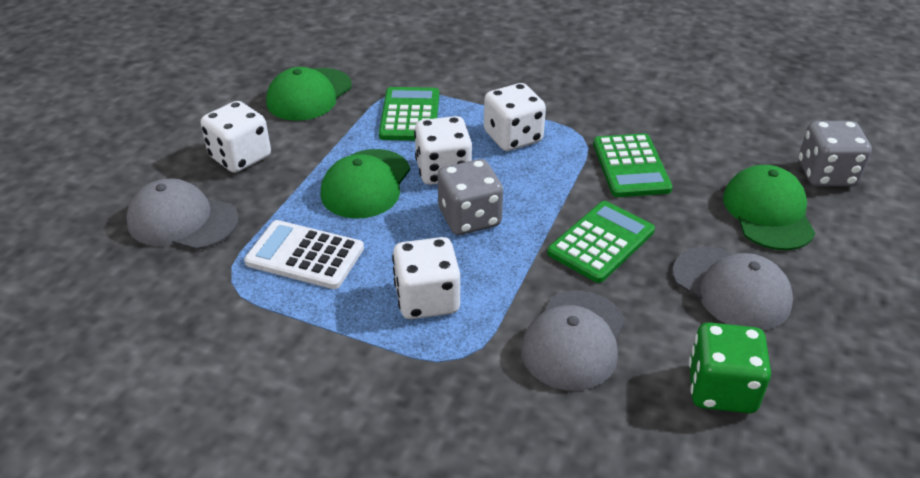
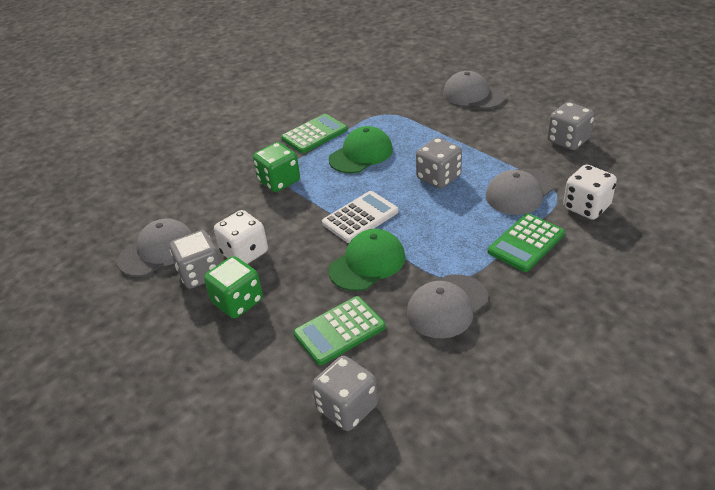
green cap: [266,67,352,121] [320,149,410,219] [723,165,815,251] = 3 -> [328,229,405,291] [329,126,393,173] = 2
green dice: [689,322,771,413] = 1 -> [204,256,263,319] [253,142,300,192] = 2
grey cap: [126,178,239,250] [521,291,625,391] [672,246,793,330] = 3 -> [117,218,192,277] [407,274,488,339] [443,71,506,109] [486,168,555,215] = 4
grey dice: [438,159,503,235] [799,121,872,187] = 2 -> [170,230,220,289] [312,356,378,431] [416,138,462,188] [547,102,595,150] = 4
white dice: [201,101,271,173] [392,237,460,319] [414,116,472,185] [484,83,546,151] = 4 -> [214,210,268,264] [563,165,617,220] = 2

